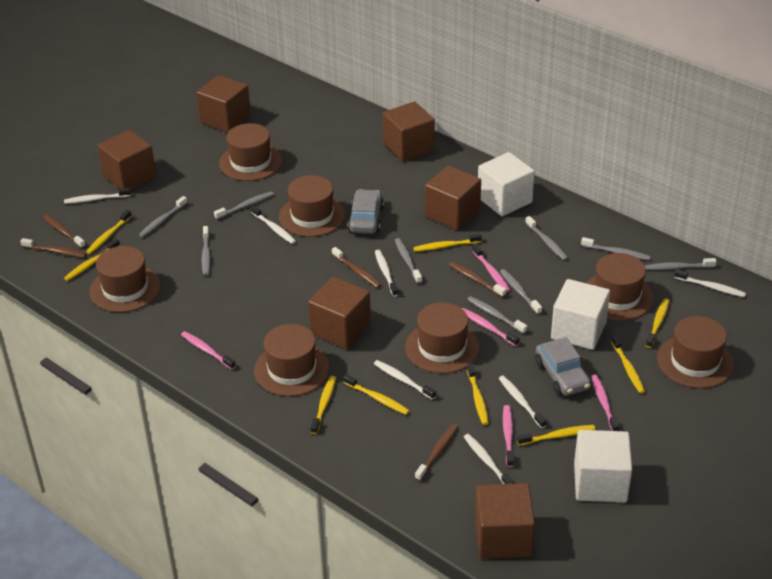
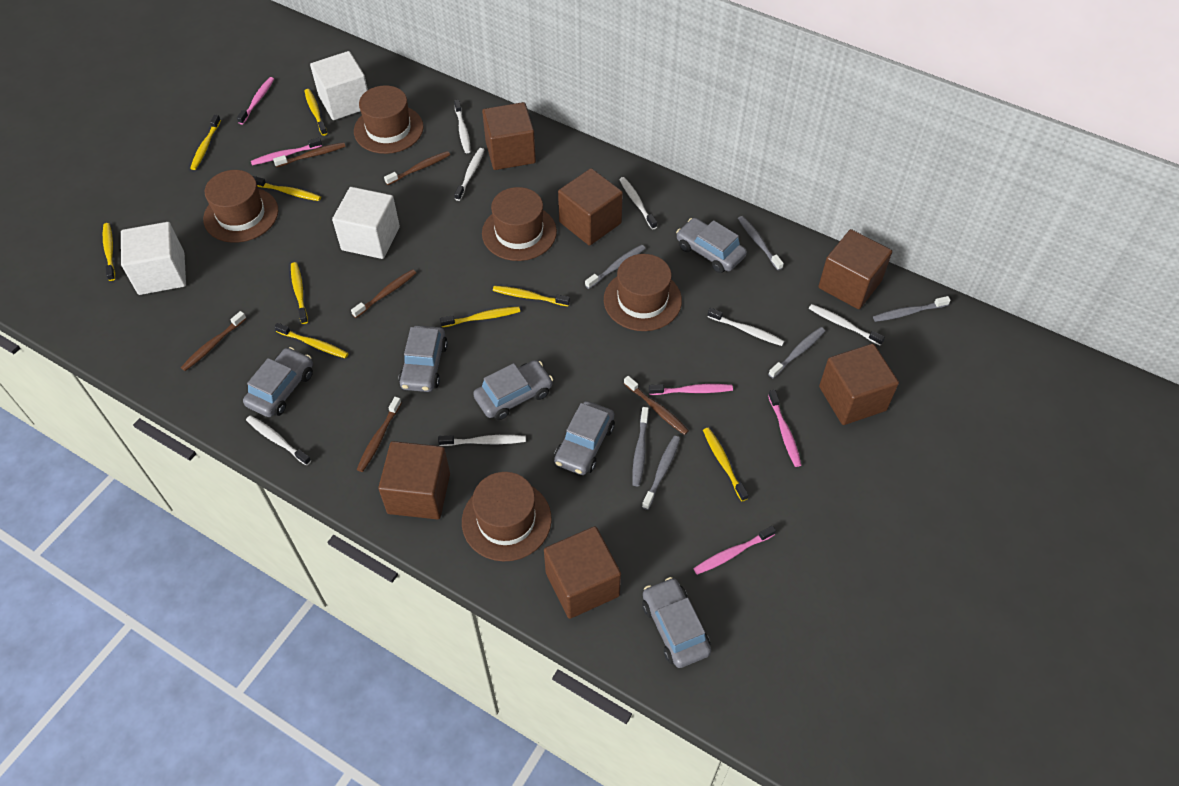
brown hat: [90,246,161,312] [219,123,282,181] [254,324,330,396] [279,175,345,237] [405,302,480,373] [586,253,654,320] [657,316,734,388] = 7 -> [203,170,278,243] [354,85,423,154] [462,472,552,561] [482,187,557,261] [604,254,682,331] = 5
brown toothbrush: [20,238,86,257] [43,215,86,248] [332,247,381,288] [415,424,458,481] [449,262,506,297] = 5 -> [181,311,247,371] [273,142,346,167] [351,269,416,318] [357,397,401,472] [384,151,450,185] [624,376,689,435] = 6
grey car: [348,189,384,233] [535,337,591,396] = 2 -> [243,347,313,417] [399,326,448,392] [473,360,553,420] [554,401,615,475] [642,577,711,668] [676,218,747,273] = 6
grey toothbrush: [139,196,188,237] [202,226,211,276] [214,191,274,219] [395,238,422,284] [467,296,527,334] [500,269,542,314] [525,216,568,261] [581,237,650,260] [645,258,717,270] = 9 -> [585,245,645,289] [632,407,649,486] [642,436,680,510] [738,216,784,271] [768,327,825,378] [873,296,951,322] = 6

